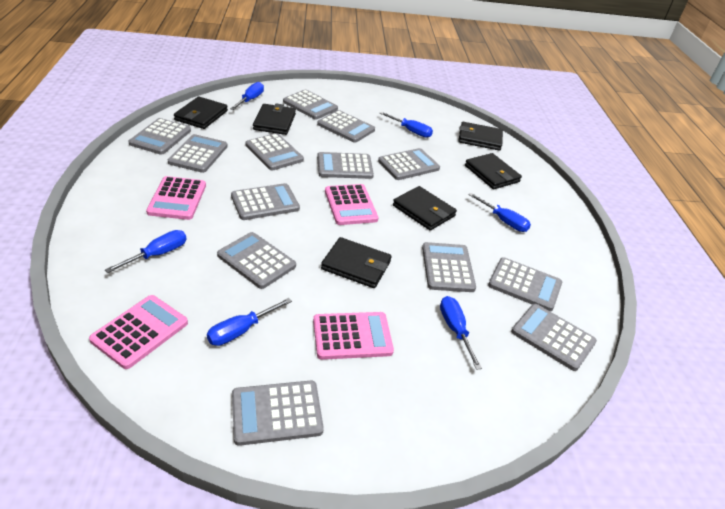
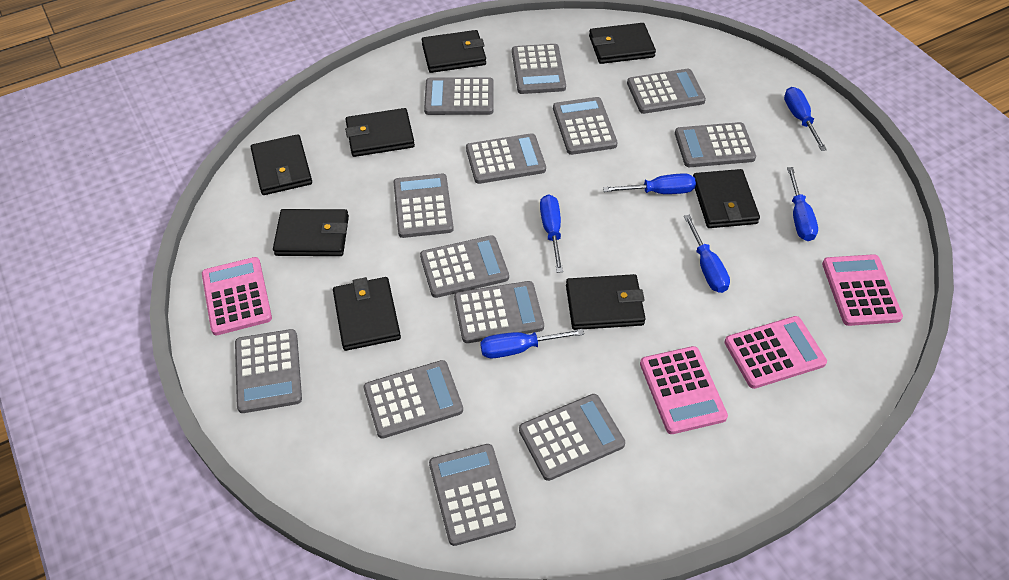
black wallet: [174,97,228,129] [253,103,296,135] [321,237,392,288] [393,186,457,231] [458,122,503,151] [465,153,522,189] = 6 -> [251,134,312,195] [273,209,349,256] [333,277,401,351] [345,108,415,157] [422,30,486,73] [566,274,646,330] [589,23,656,64] [693,169,760,228] = 8

